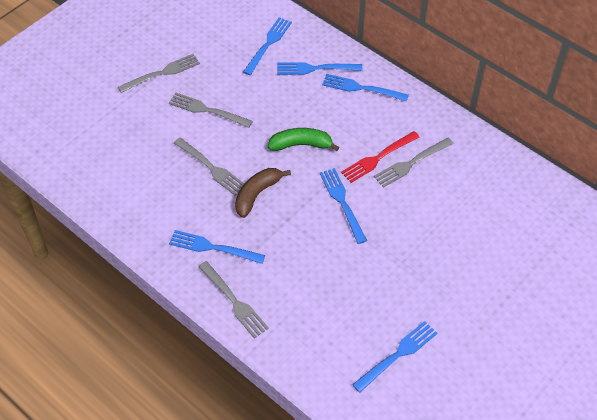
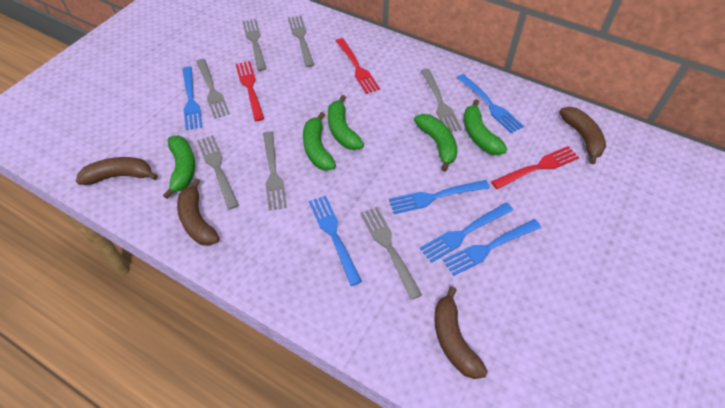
brown banana: [235,168,291,218] = 1 -> [76,157,158,185] [177,178,219,246] [434,286,488,379] [559,107,606,164] = 4
green banana: [268,128,340,151] = 1 -> [163,136,195,199] [303,112,336,171] [328,95,364,150] [414,114,457,172] [464,99,507,155] = 5
grey fork: [118,54,200,93] [169,93,253,128] [174,138,244,195] [198,261,269,338] [374,138,454,188] = 5 -> [196,59,230,119] [197,135,239,209] [242,19,267,71] [263,131,287,211] [288,16,314,67] [360,207,422,300] [421,69,462,132] = 7
red fork: [341,131,419,183] = 1 -> [236,61,264,121] [336,38,380,94] [491,146,579,189] = 3

